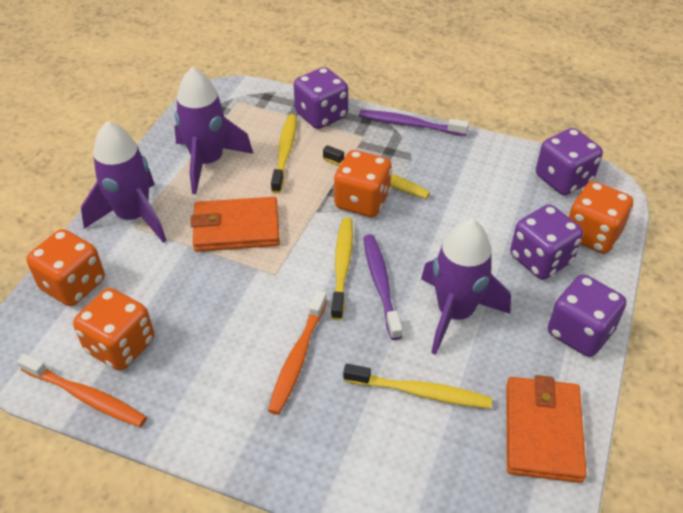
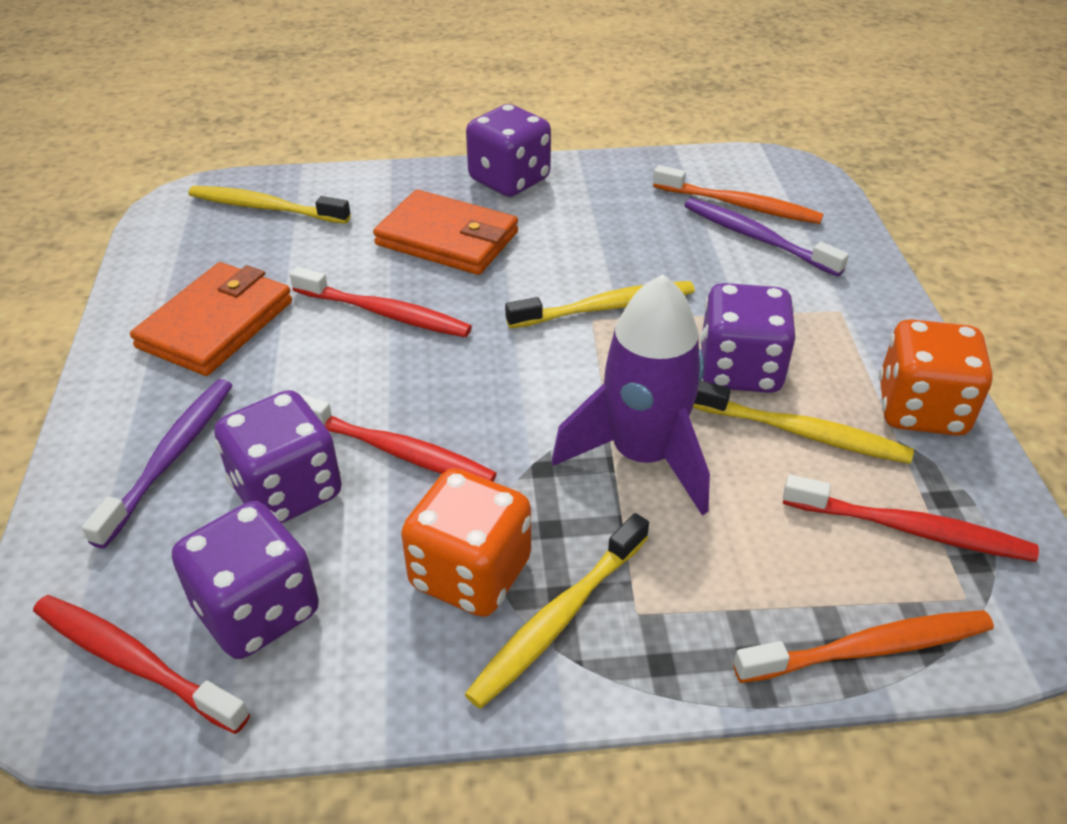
orange dice: [26,229,105,306] [73,288,154,371] [334,150,392,217] [569,181,633,254] = 4 -> [401,468,531,617] [879,319,992,436] = 2
purple rocket: [81,121,167,243] [175,67,253,194] [421,219,511,355] = 3 -> [552,275,710,515] = 1
red toothbrush: none = 0 -> [33,595,250,734] [290,267,472,337] [298,393,497,482] [783,474,1039,562] = 4

